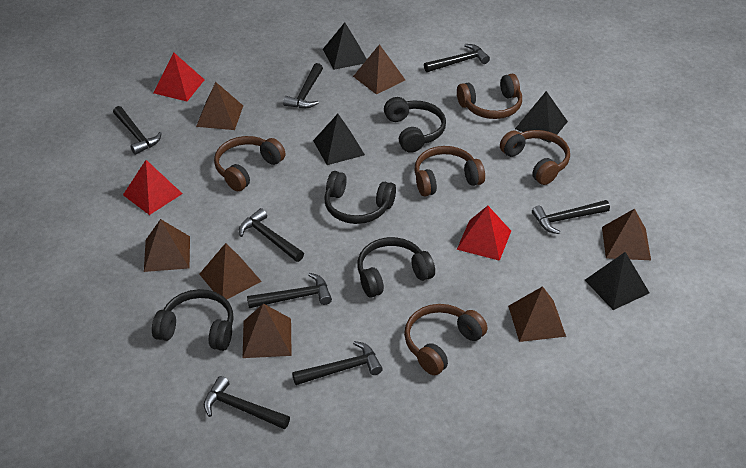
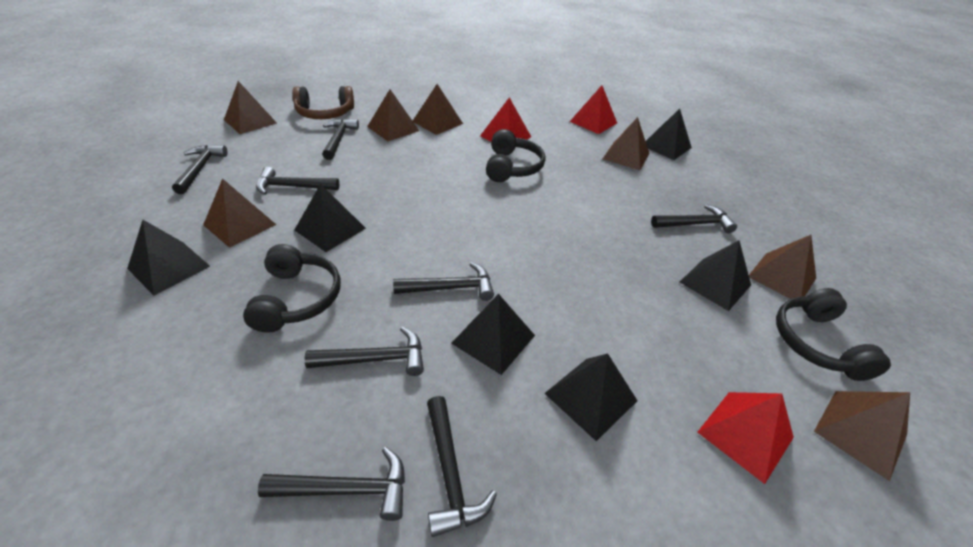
black headphones: [152,289,234,351] [324,171,396,224] [357,237,435,298] [384,97,446,153] = 4 -> [243,244,341,333] [486,129,546,182] [776,288,891,381] = 3
black pyramid: [313,114,365,165] [323,22,367,70] [515,91,568,143] [585,252,649,310] = 4 -> [127,220,210,295] [295,184,366,252] [451,294,535,375] [544,353,638,441] [646,109,692,160] [680,240,751,311] = 6
brown headphones: [214,136,286,191] [404,304,488,375] [414,146,485,196] [457,74,522,119] [500,130,570,185] = 5 -> [292,86,354,119] = 1

